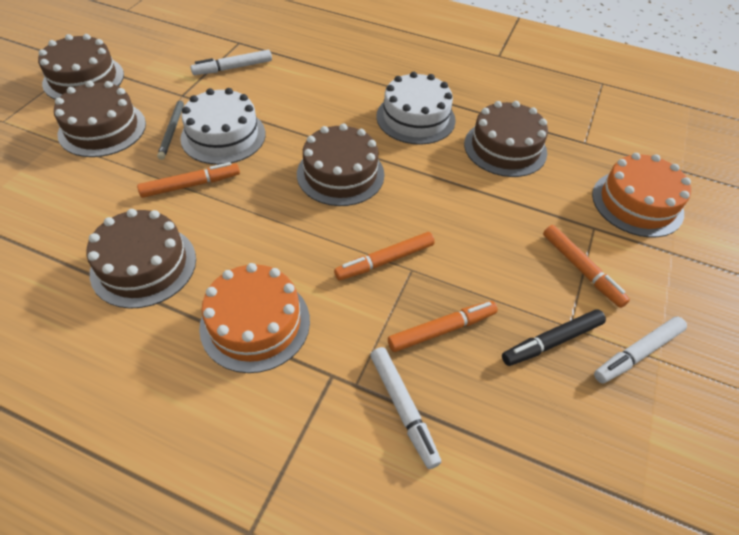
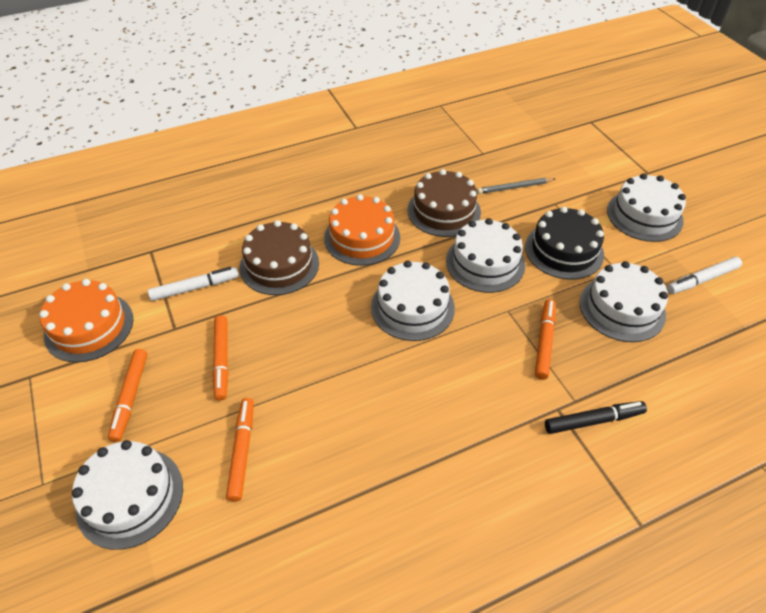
black cake: none = 0 -> [525,207,604,279] = 1
brown cake: [38,34,124,99] [54,81,146,157] [86,209,196,309] [297,123,384,206] [464,101,548,177] = 5 -> [240,220,319,295] [407,169,481,237] = 2
white cake: [180,88,266,165] [376,72,456,145] = 2 -> [72,440,183,550] [371,261,455,341] [446,218,525,293] [580,261,668,342] [607,174,686,242] = 5
white marker: [190,50,272,75] [370,347,441,469] [594,317,687,383] = 3 -> [148,267,239,301] [667,257,742,294] = 2

